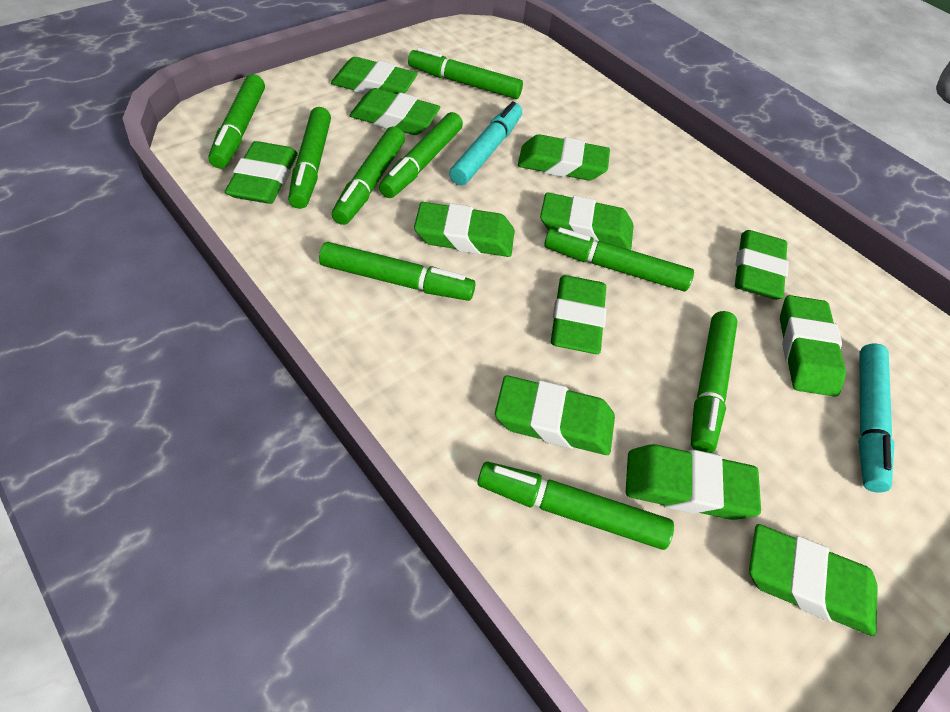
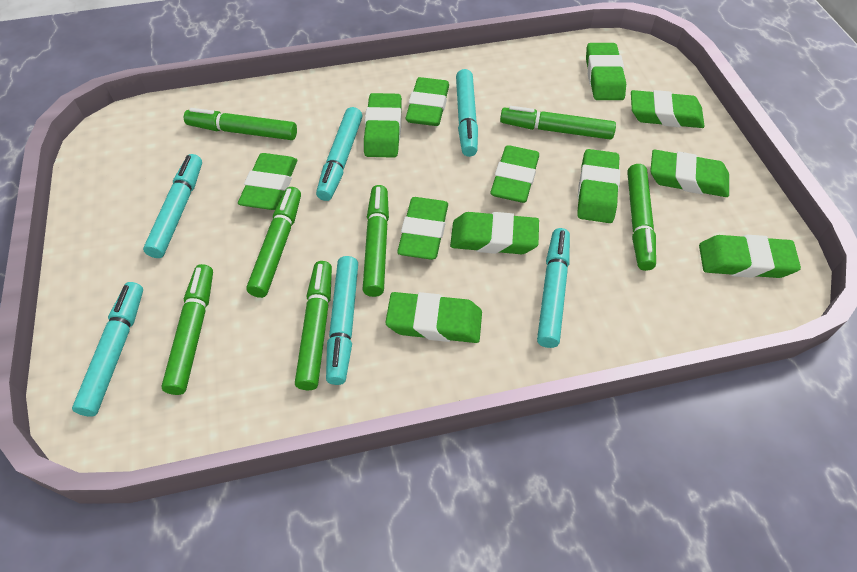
green marker: [208,74,265,169] [288,107,331,209] [319,242,476,301] [332,126,405,225] [379,112,463,198] [408,47,523,99] [478,462,674,550] [544,227,694,291] [691,311,738,453] = 9 -> [161,264,213,395] [184,108,297,140] [246,187,301,298] [295,261,332,390] [362,185,389,297] [500,106,616,140] [627,164,656,271] = 7
turquoise marker: [449,101,522,185] [858,343,894,493] = 2 -> [72,282,143,416] [143,154,202,258] [316,107,362,201] [326,256,358,385] [456,69,478,157] [537,228,570,348] = 6

